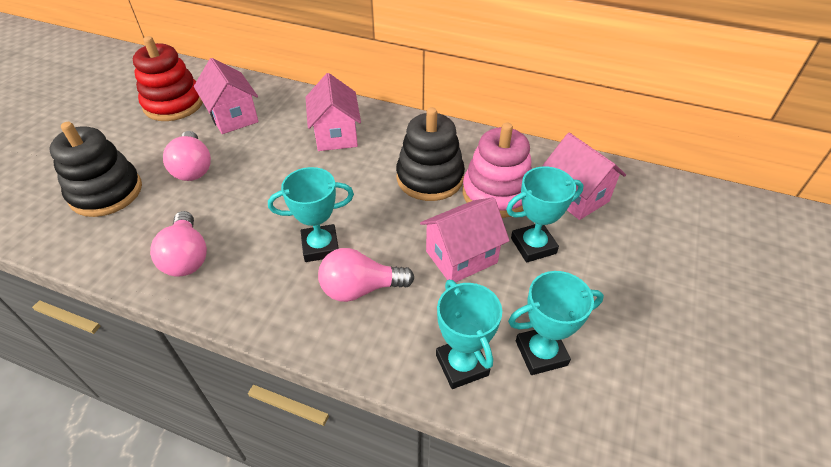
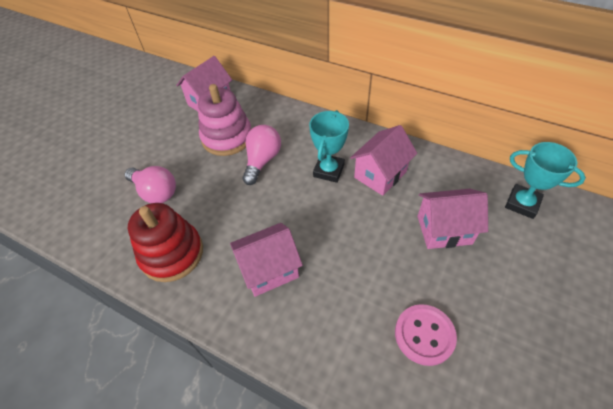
black stacking toy: [50,122,142,217] [396,107,465,201] = 2 -> none = 0
pink button: none = 0 -> [395,304,457,366] = 1
pink light bulb: [150,211,207,277] [163,131,211,181] [318,248,414,302] = 3 -> [125,166,176,203] [242,125,281,185] = 2
turquoise trophy: [268,167,354,262] [436,280,502,389] [506,166,584,262] [508,271,604,375] = 4 -> [309,110,349,183] [505,142,586,219] = 2

